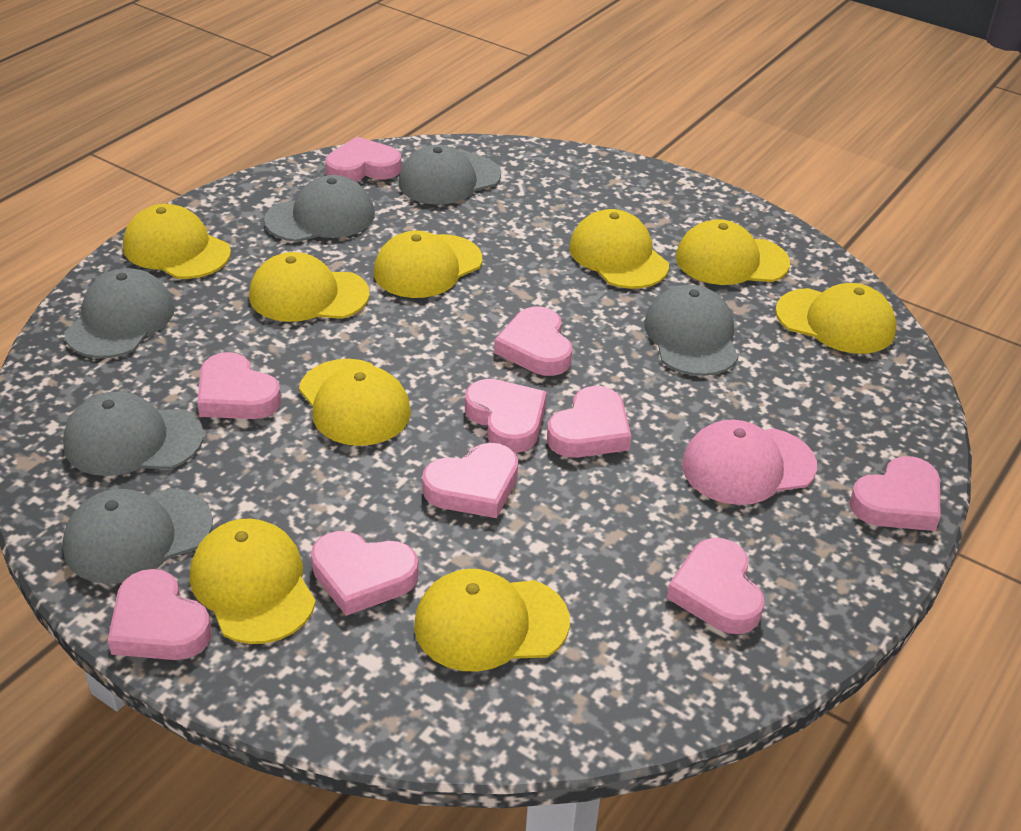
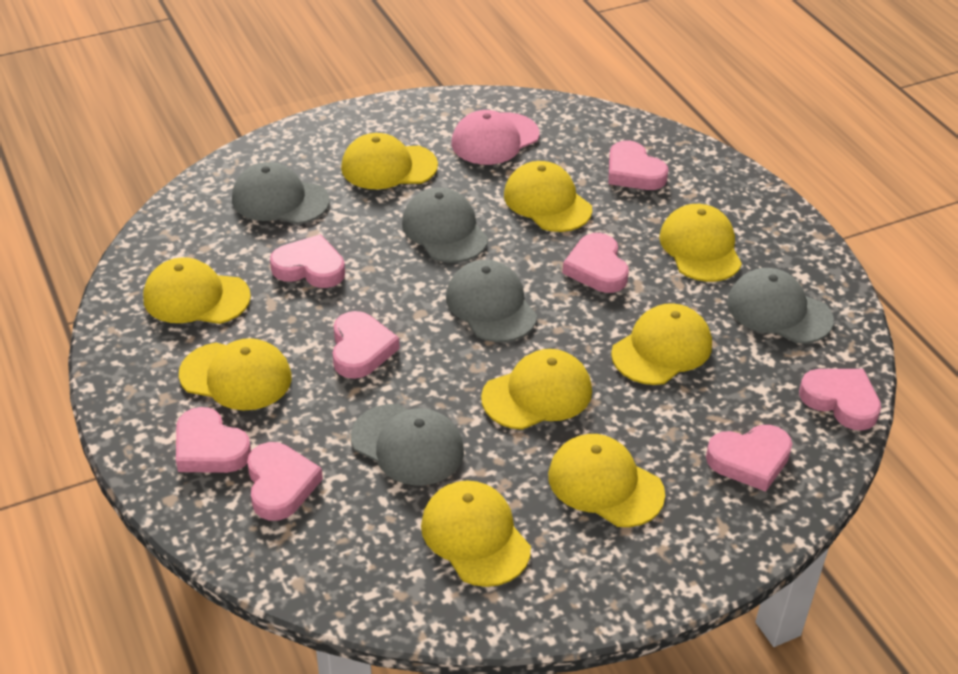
grey cap: [63,392,204,476] [63,488,213,584] [64,268,175,358] [264,175,375,242] [398,145,501,205] [644,285,738,376] = 6 -> [232,162,330,224] [351,404,464,486] [402,187,488,263] [446,260,537,342] [727,268,834,343] = 5
pink heart: [108,569,211,660] [197,352,281,419] [311,531,418,616] [325,137,401,182] [422,443,518,518] [465,379,547,453] [494,307,572,376] [547,386,631,458] [667,538,764,634] [849,456,940,531] = 10 -> [176,407,251,473] [247,442,323,521] [270,234,345,288] [333,311,400,379] [562,233,629,293] [608,140,668,190] [706,425,792,492] [799,369,881,430] = 8

